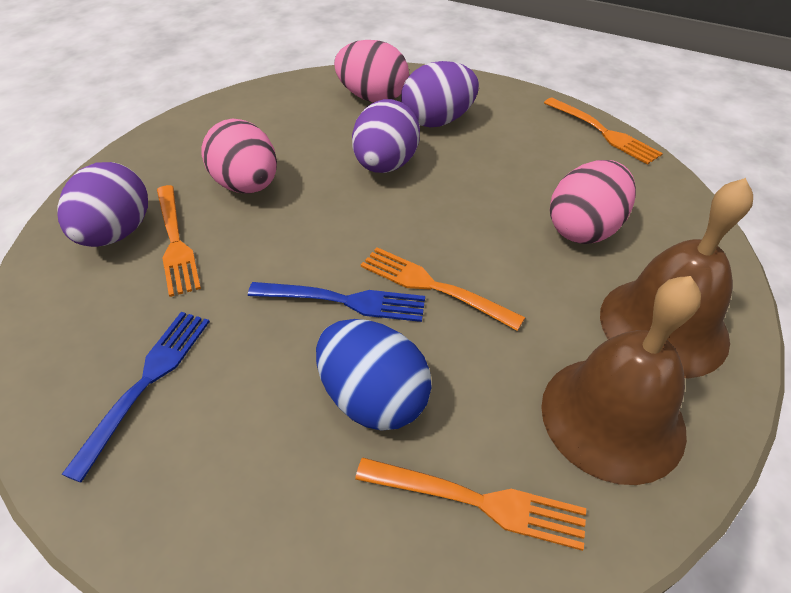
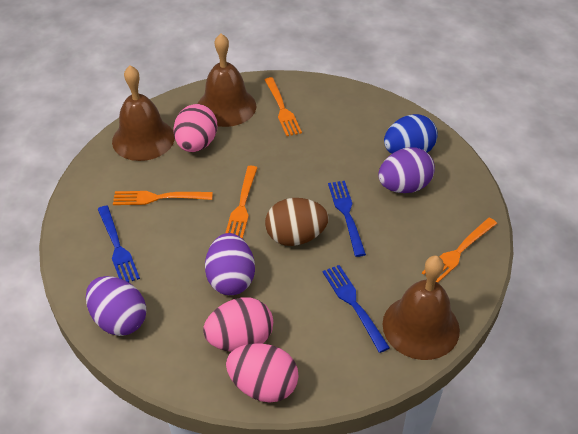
blue fork: [61,312,210,483] [248,282,425,322] = 2 -> [98,206,140,282] [323,265,390,353] [328,181,366,257] = 3
brown bell: [541,276,701,485] [600,178,753,378] = 2 -> [112,66,175,161] [198,33,256,127] [383,256,460,360] = 3
brown egg: none = 0 -> [265,198,329,246] = 1

